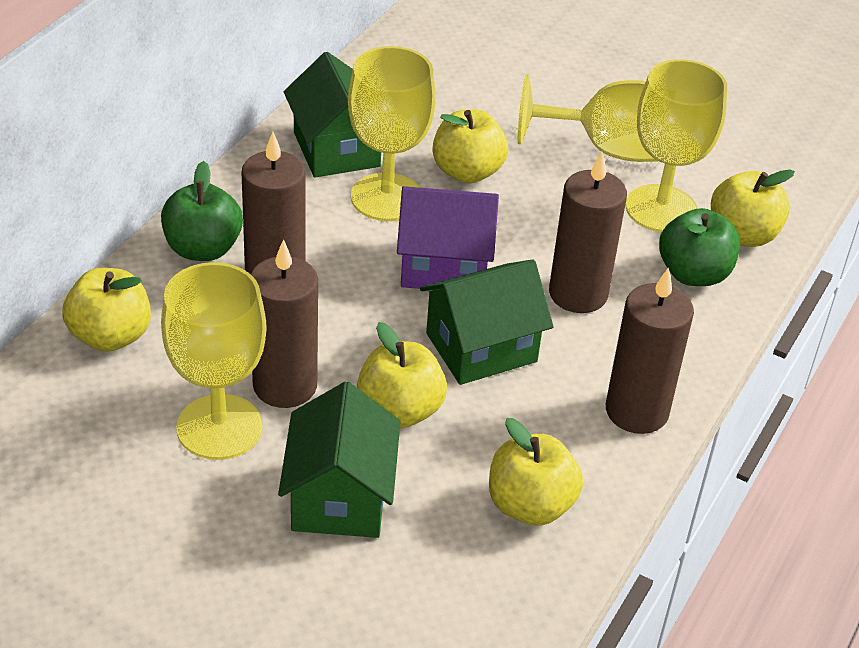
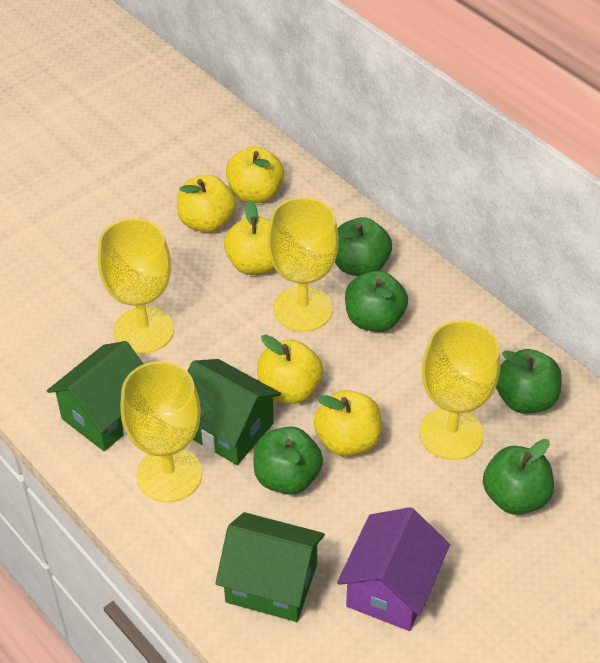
brown candle: [241,132,306,274] [251,239,318,408] [549,152,627,313] [606,267,694,434] = 4 -> none = 0
green apple: [161,161,243,261] [659,208,740,286] = 2 -> [253,426,323,495] [335,217,392,276] [345,270,408,332] [483,439,554,515] [496,349,562,413] = 5

